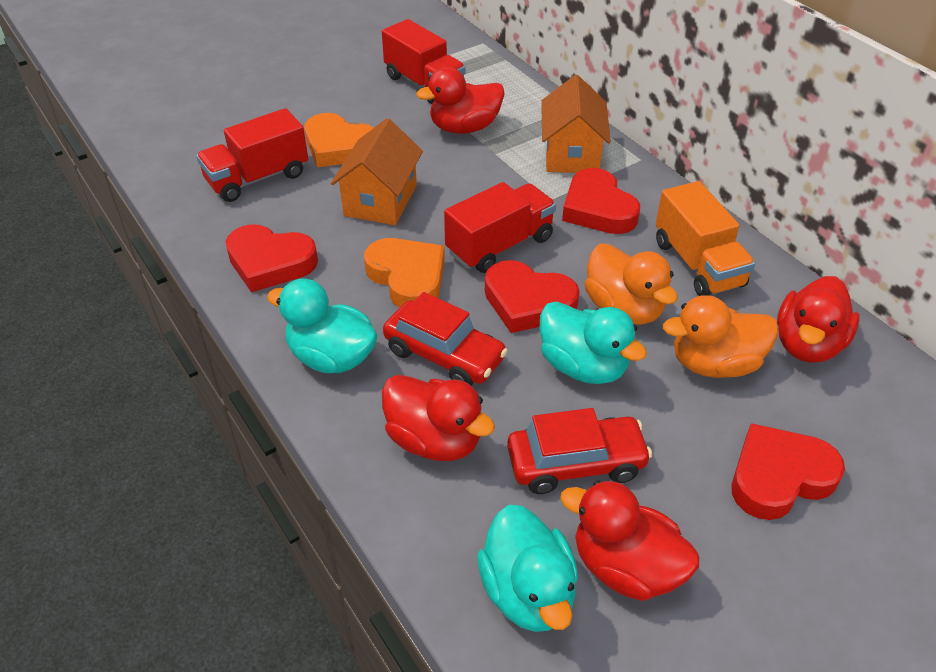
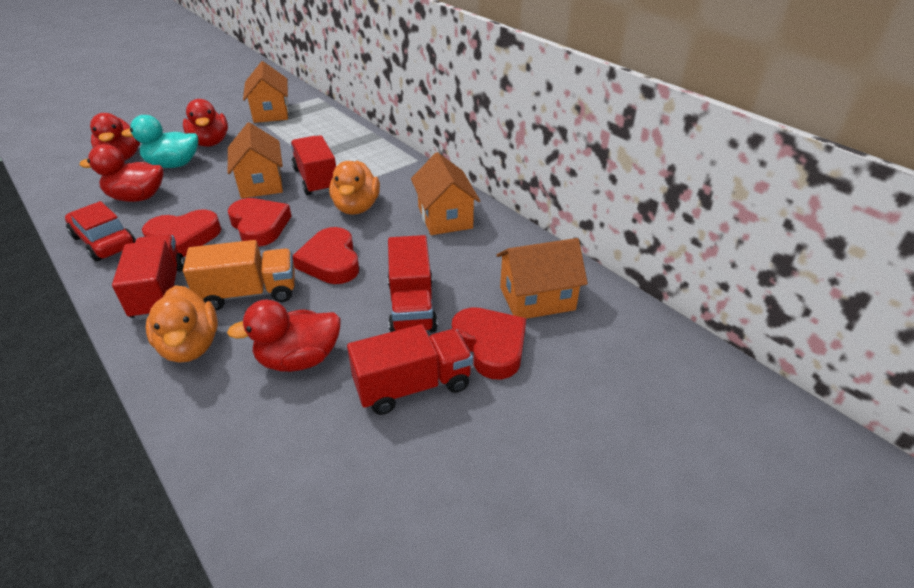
orange heart: [304,113,374,167] [364,238,445,308] = 2 -> none = 0
orange house: [331,118,423,225] [541,75,611,173] = 2 -> [228,122,283,198] [243,61,289,123] [411,152,480,235] [497,238,588,319] = 4
red car: [383,292,508,385] [507,408,652,494] = 2 -> [65,201,135,261] = 1
red truck: [196,108,308,202] [382,19,466,104] [444,182,556,273] = 3 -> [112,234,185,320] [291,135,336,195] [347,324,473,415] [387,235,438,332] = 4
turquoise duck: [267,279,378,373] [477,504,578,632] [540,301,647,384] = 3 -> [121,115,198,168] = 1

